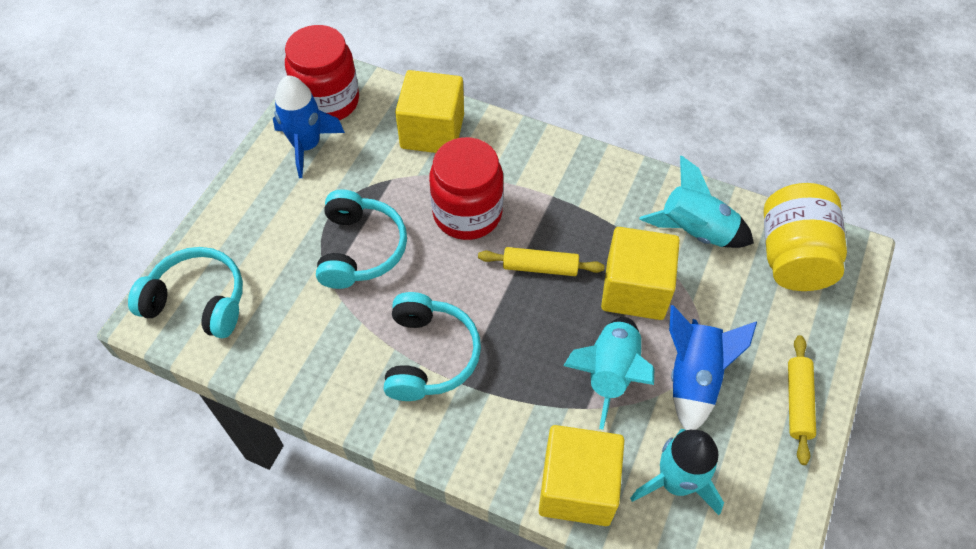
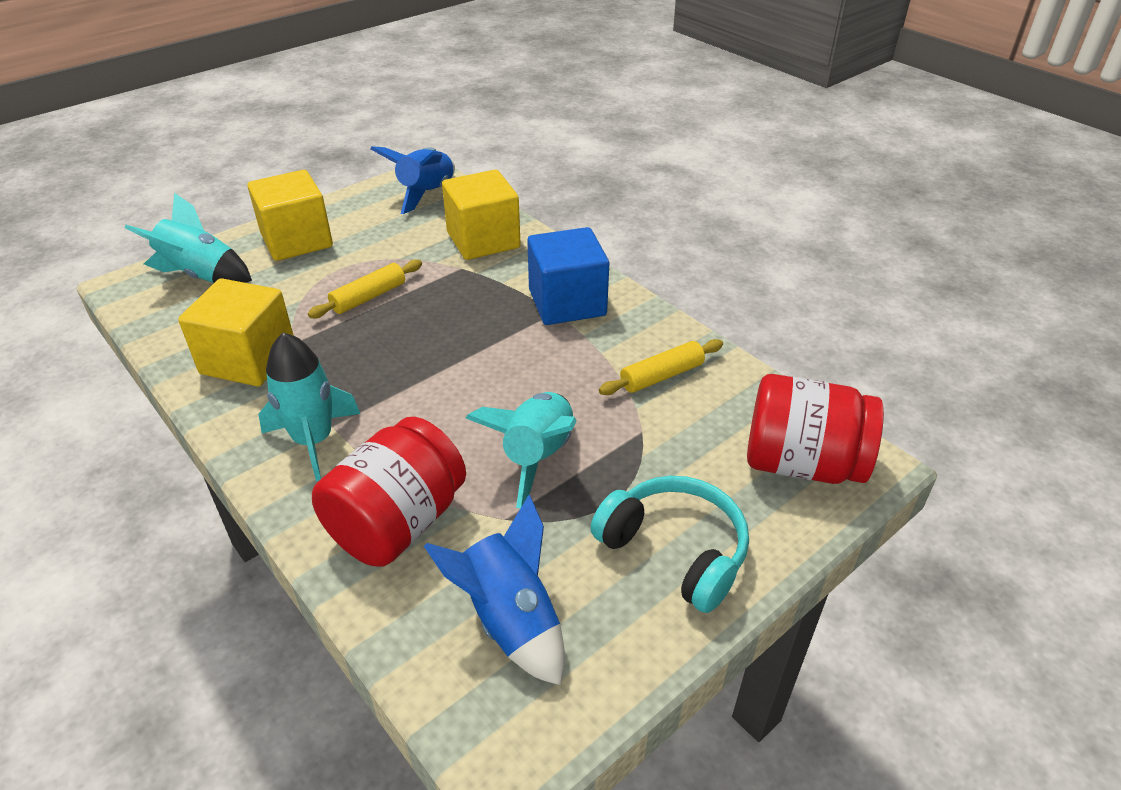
blue cube: none = 0 -> [527,227,609,325] = 1
turquoise headphones: [128,247,243,338] [316,189,407,289] [384,292,481,401] = 3 -> [590,476,749,613] = 1
yellow jar: [764,183,847,291] = 1 -> none = 0

